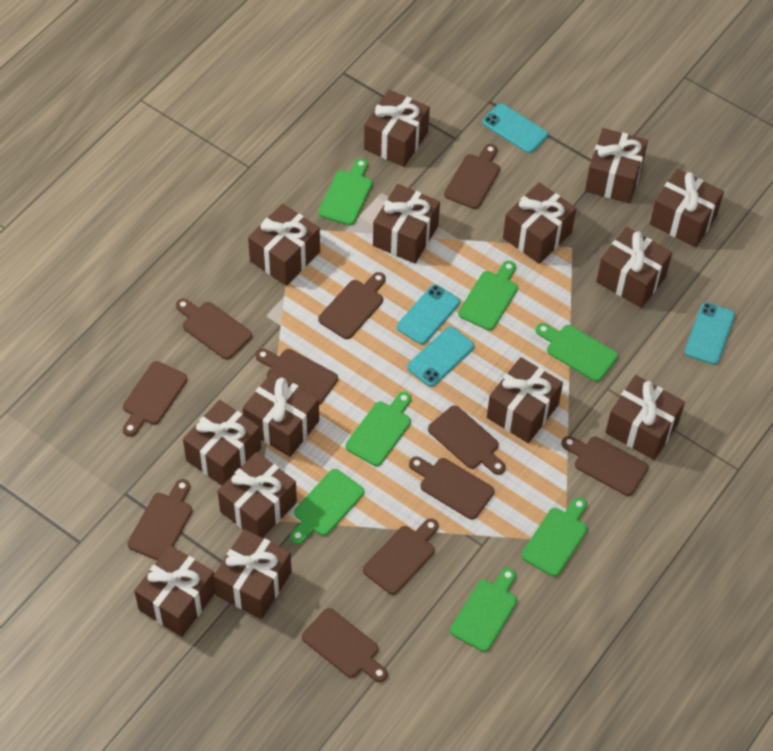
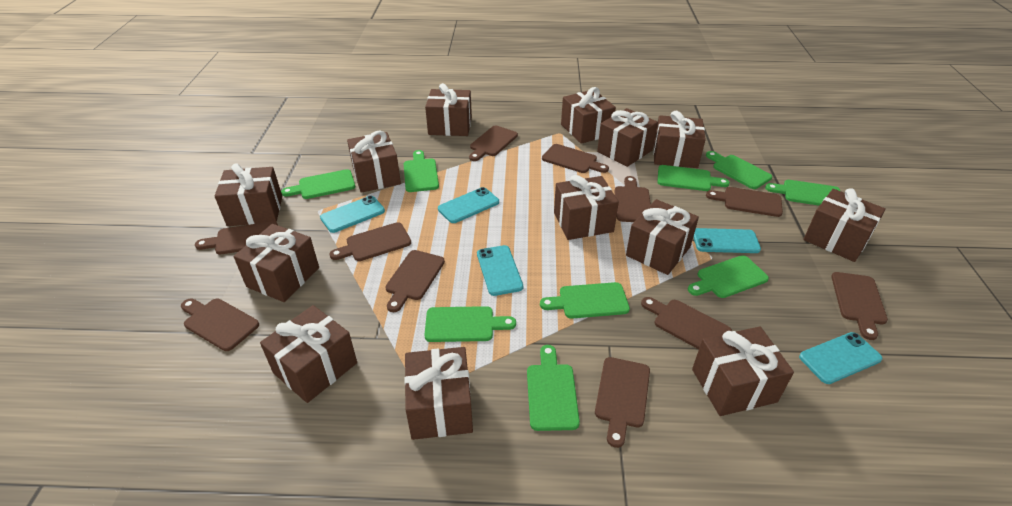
brown gift: [134,545,216,637] [183,400,261,486] [213,529,292,619] [218,452,297,538] [243,372,319,457] [248,204,320,286] [364,90,430,167] [373,184,440,264] [487,357,563,443] [503,183,576,264] [585,128,648,203] [596,227,672,308] [605,375,685,460] [650,169,724,247] = 14 -> [215,163,282,226] [234,224,319,302] [260,305,357,403] [347,131,401,193] [404,347,473,440] [425,83,472,136] [554,175,619,240] [561,87,616,144] [597,108,658,167] [626,199,699,275] [653,111,706,168] [692,327,794,416] [803,188,886,262] = 13
green cutting board: [290,469,364,544] [318,158,372,225] [346,392,411,466] [450,568,517,652] [458,261,518,331] [521,497,588,577] [536,323,618,382] = 7 -> [281,169,355,199] [404,150,439,192] [424,306,516,342] [527,345,580,431] [540,282,630,319] [657,165,730,191] [688,255,769,298] [706,151,772,189] [765,180,840,206] = 9
turquoise phone: [397,284,460,345] [407,326,474,387] [482,103,548,153] [685,302,735,365] = 4 -> [320,196,385,233] [438,187,499,223] [477,245,523,296] [694,228,761,253] [799,332,882,384] = 5

